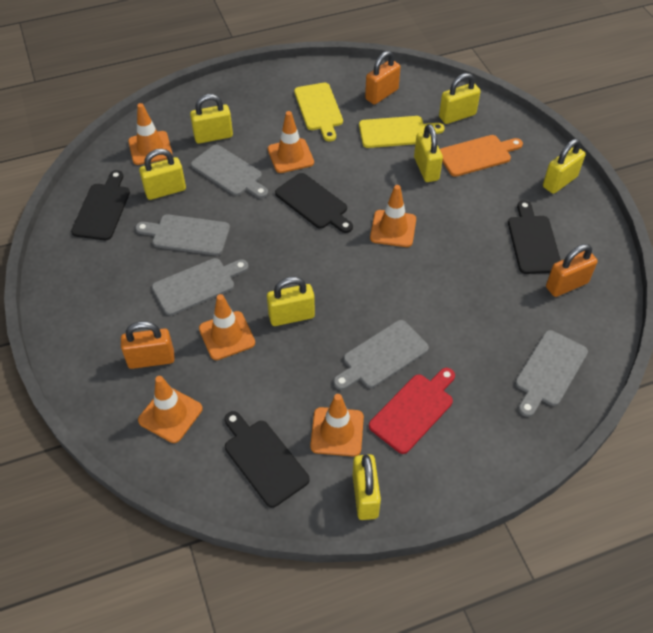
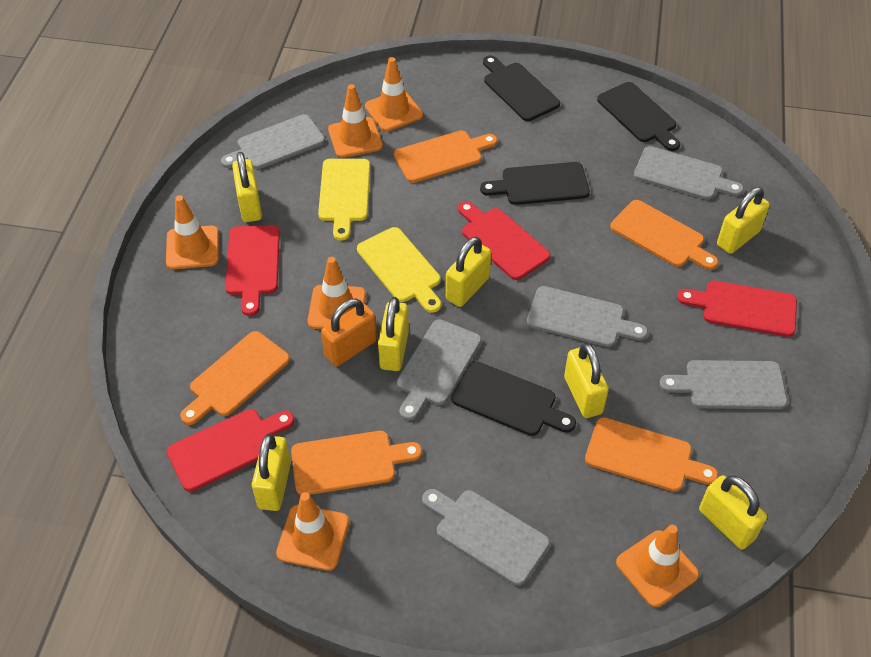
grey cutting board: [135,214,230,256] [152,258,249,316] [191,145,268,198] [334,320,429,390] [515,330,588,417] = 5 -> [221,114,325,169] [397,319,481,421] [422,489,550,586] [527,286,648,347] [634,146,744,200] [659,360,787,409] = 6
orange cutting board: [440,135,523,177] = 1 -> [180,331,290,425] [291,431,422,495] [394,130,498,183] [585,417,718,492] [610,200,719,270] = 5
orange padlock: [121,321,175,369] [365,51,400,105] [546,244,598,297] = 3 -> [321,299,377,367] = 1
red cutting board: [369,368,455,454] = 1 -> [166,409,294,492] [225,225,280,316] [458,201,551,280] [677,280,797,337] = 4

